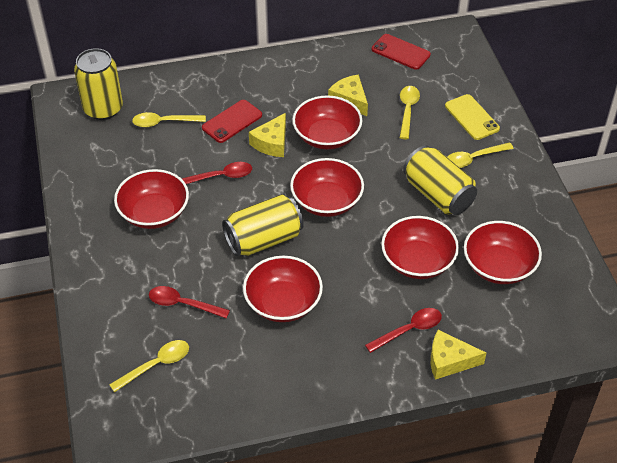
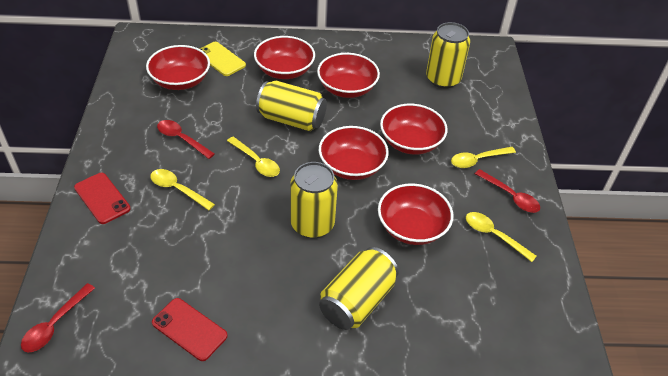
yellow can: [74,48,123,120] [222,194,304,256] [403,145,477,215] = 3 -> [256,81,327,131] [290,162,338,238] [319,247,399,330] [426,22,470,89] = 4
yellow cheese: [249,113,286,157] [328,74,368,116] [431,330,486,380] = 3 -> none = 0

